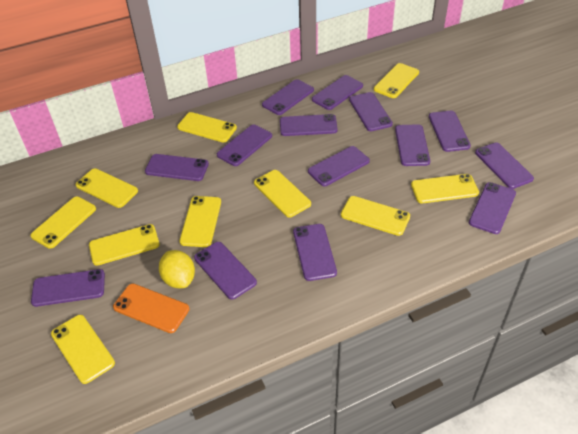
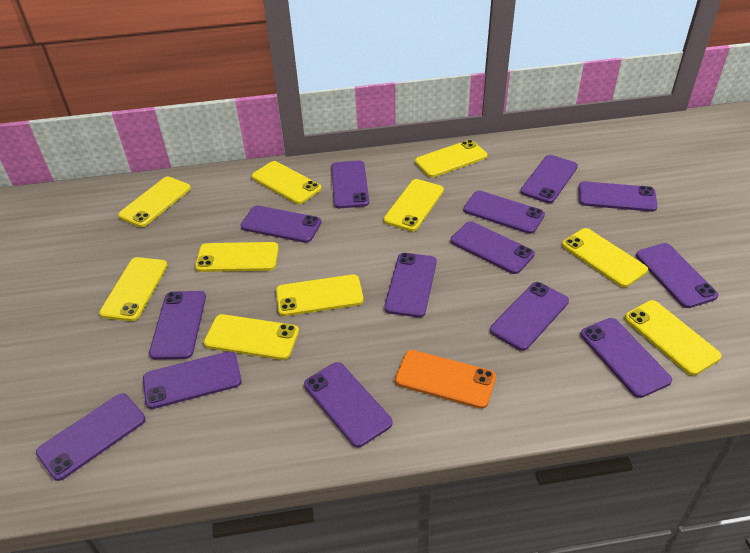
yellow lemon: [159,250,195,288] = 1 -> none = 0

